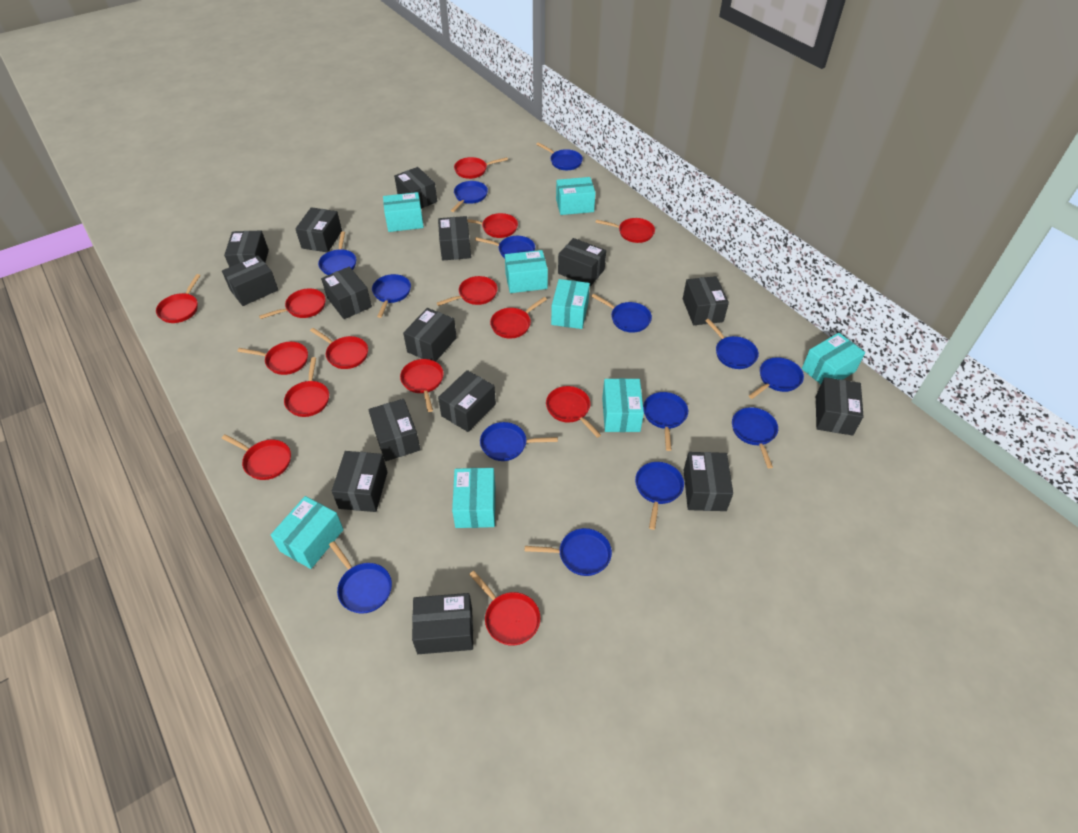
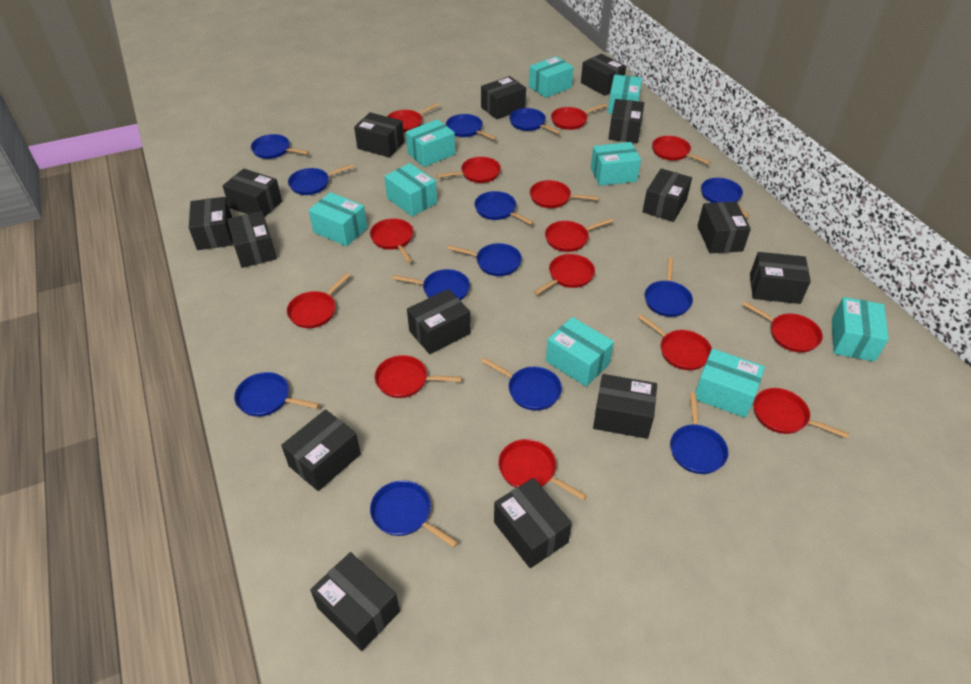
blue pan: [318,232,356,275] [329,541,392,614] [372,274,411,318] [451,181,488,212] [475,236,535,258] [480,422,558,461] [525,528,612,576] [536,142,583,170] [591,294,652,333] [635,462,684,530] [643,392,688,451] [705,319,759,369] [732,407,778,468] [749,357,804,399] = 14 -> [234,372,319,417] [251,134,309,159] [288,164,354,195] [370,480,458,548] [392,269,470,300] [446,114,497,140] [448,243,522,276] [474,191,534,225] [481,358,562,411] [509,108,561,134] [645,258,693,317] [670,392,728,474] [701,178,750,218] = 13
turquoise box: [271,496,344,569] [383,192,424,232] [452,468,495,528] [505,250,548,293] [551,279,590,329] [556,177,595,215] [602,378,644,432] [802,333,865,384] = 8 -> [308,192,367,247] [384,163,437,216] [406,119,455,167] [529,56,574,98] [546,317,614,387] [591,142,641,186] [608,75,642,114] [695,349,765,418] [832,297,889,362] = 9

